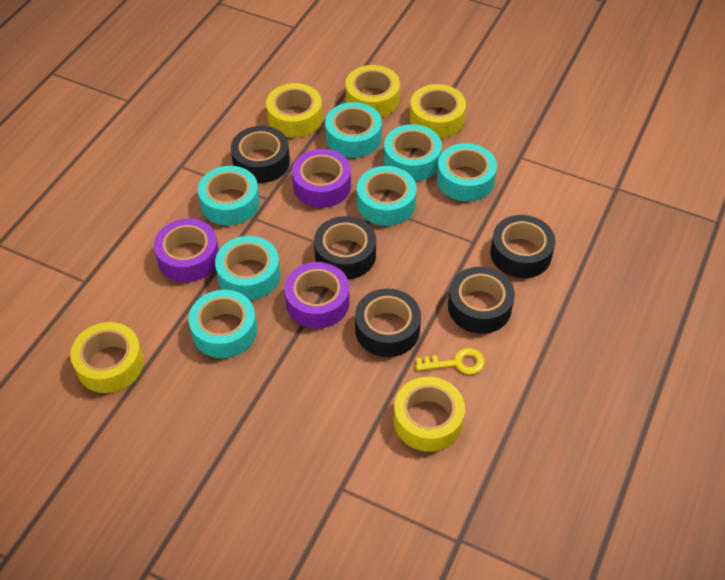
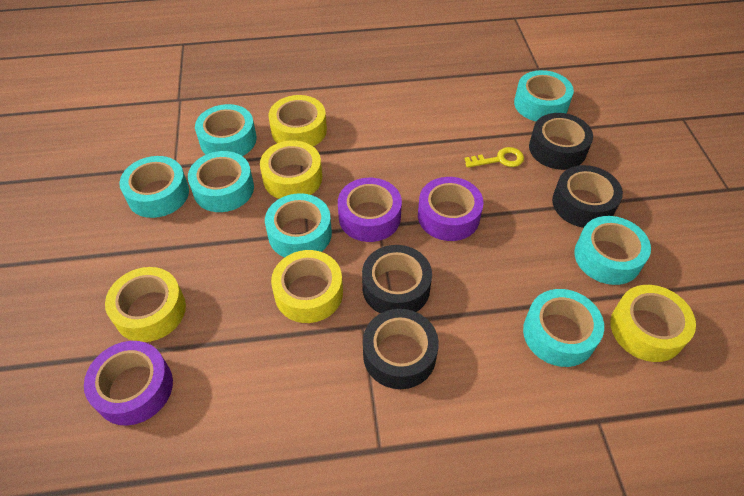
black tape: [231,126,290,183] [314,216,376,279] [355,289,421,357] [448,267,515,334] [490,215,556,278] = 5 -> [362,245,432,313] [363,309,439,389] [529,113,593,170] [552,165,623,228] = 4

